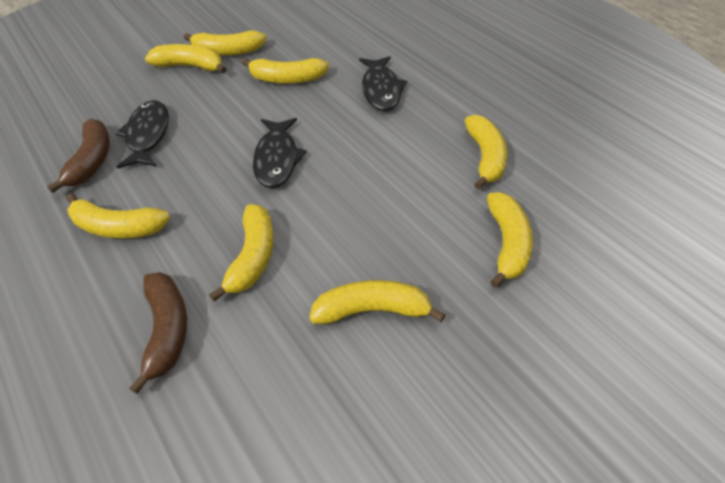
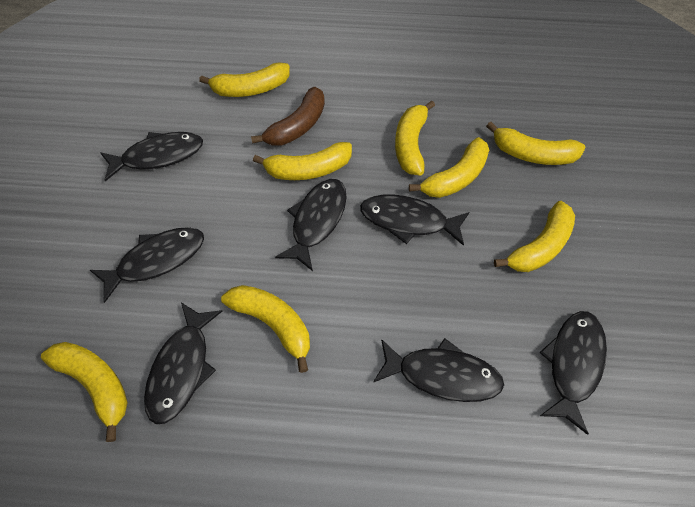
black fish: [116,100,169,169] [253,118,307,188] [359,56,407,111] = 3 -> [90,227,204,303] [100,132,203,181] [144,302,222,424] [275,179,347,271] [360,195,469,246] [373,338,504,402] [539,311,607,435] = 7
brown banana: [47,119,110,193] [129,272,187,394] = 2 -> [251,87,325,146] = 1

